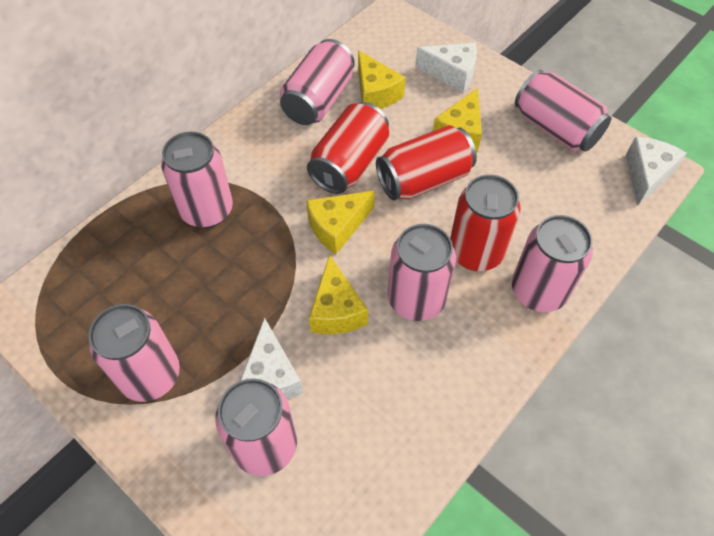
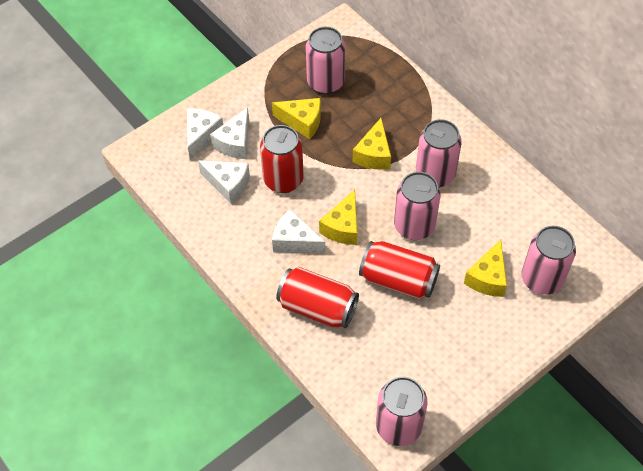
pink can: [88,304,180,402] [161,132,233,228] [215,378,297,476] [280,39,355,125] [388,224,456,321] [512,215,593,312] [515,69,611,152] = 7 -> [306,27,345,94] [376,377,428,446] [394,172,441,240] [416,119,462,188] [522,226,576,295] = 5
white cheese: [240,318,303,399] [415,43,477,93] [626,137,686,206] = 3 -> [187,109,223,160] [198,160,250,204] [210,107,249,159] [272,209,325,254] = 4

